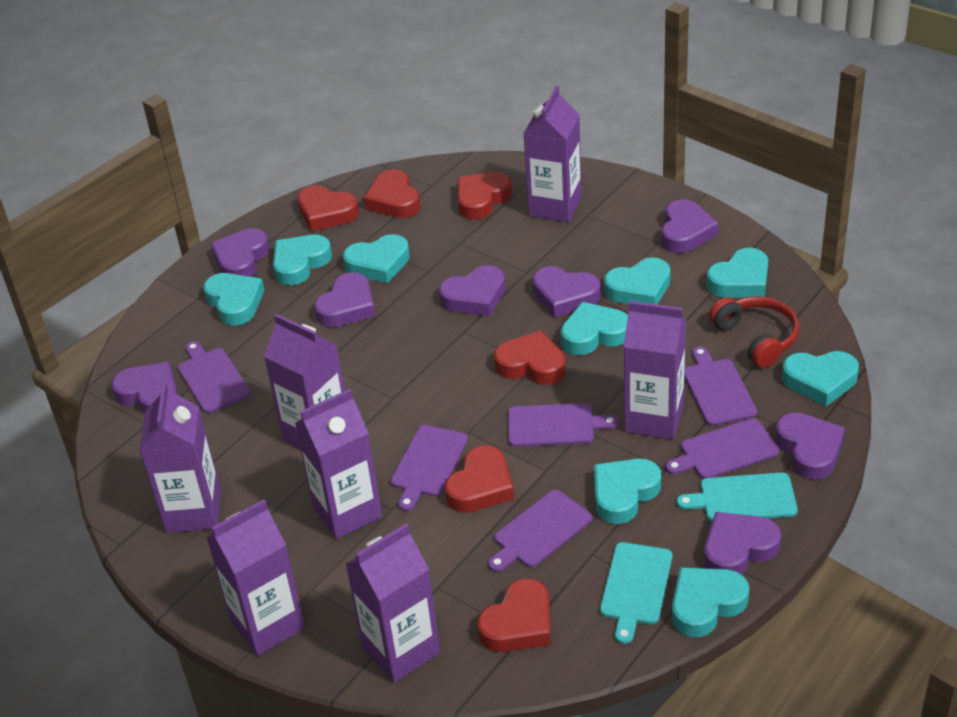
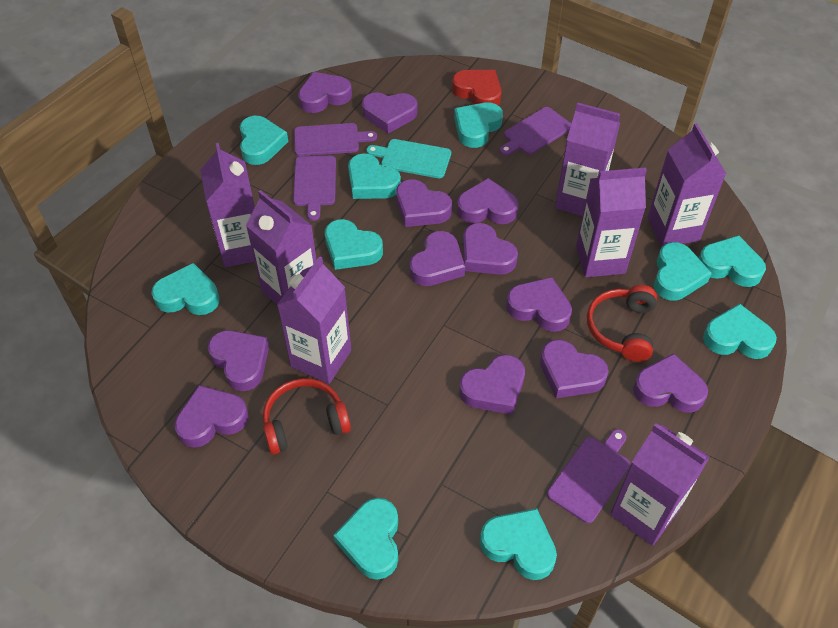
purple cutting board: [178,341,251,413] [391,425,468,511] [488,490,592,572] [508,403,618,447] [666,418,779,479] [684,347,757,426] = 6 -> [293,156,336,221] [294,123,377,156] [499,107,571,156] [547,429,630,523] = 4
purple heart: [111,362,178,414] [210,228,270,277] [314,272,375,328] [439,265,506,316] [532,266,601,318] [661,199,719,253] [704,512,781,574] [775,412,845,480] = 8 -> [174,385,249,448] [208,330,269,391] [298,72,352,113] [362,92,418,133] [396,179,452,227] [410,231,465,286] [457,178,519,224] [459,355,525,415] [463,223,518,275] [506,277,572,332] [540,340,609,398] [633,353,708,413] = 12
red headphones: [709,296,799,368] = 1 -> [263,378,351,455] [587,285,657,362] = 2
red heart: [297,185,359,231] [364,169,420,218] [445,445,514,513] [457,172,512,220] [477,578,551,652] [494,330,566,385] = 6 -> [452,70,501,106] = 1
turquoise cutting board: [600,542,672,644] [677,472,798,522] = 2 -> [366,139,451,178] = 1
turquoise heart: [203,273,264,326] [273,235,332,285] [343,234,410,283] [561,302,628,355] [594,458,661,524] [604,257,671,305] [672,567,749,637] [707,248,768,298] [782,351,859,407] = 9 -> [151,263,220,315] [240,116,289,165] [325,219,383,270] [333,498,398,580] [348,154,401,199] [454,102,503,148] [480,508,557,580] [654,242,712,301] [699,235,766,287] [703,304,777,359] = 10

